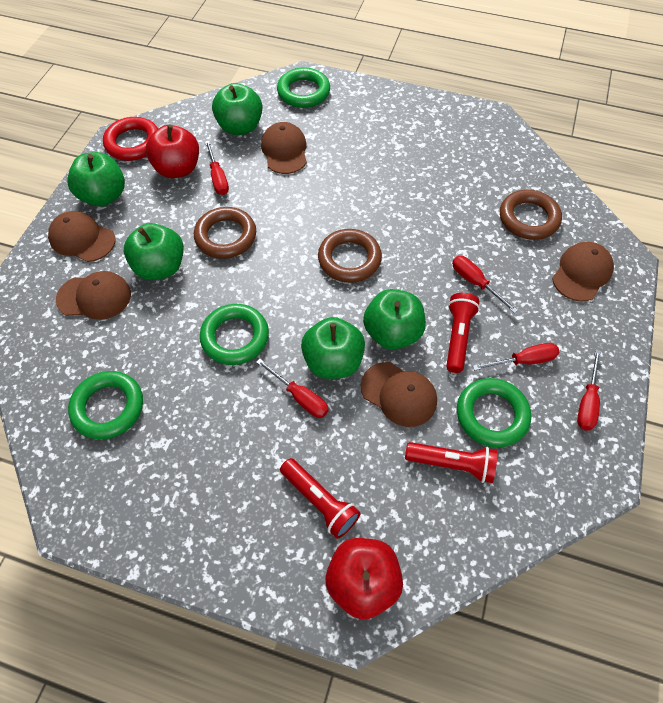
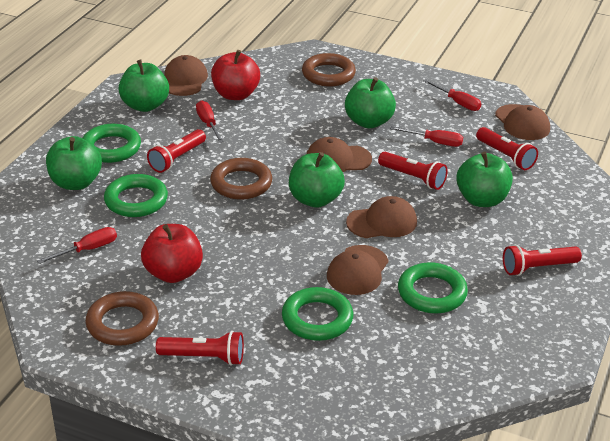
red flashlight: [280,458,360,539] [405,442,497,483] [446,293,480,373] = 3 -> [147,129,206,173] [156,331,244,365] [378,152,448,190] [476,127,538,170] [503,245,582,276] = 5
red ring: [103,117,158,161] = 1 -> none = 0
red screwdriver: [205,141,229,195] [256,359,329,418] [452,256,518,313] [473,343,560,371] [577,350,601,431] = 5 -> [37,227,117,264] [196,100,224,143] [390,126,463,147] [424,79,481,111] = 4

